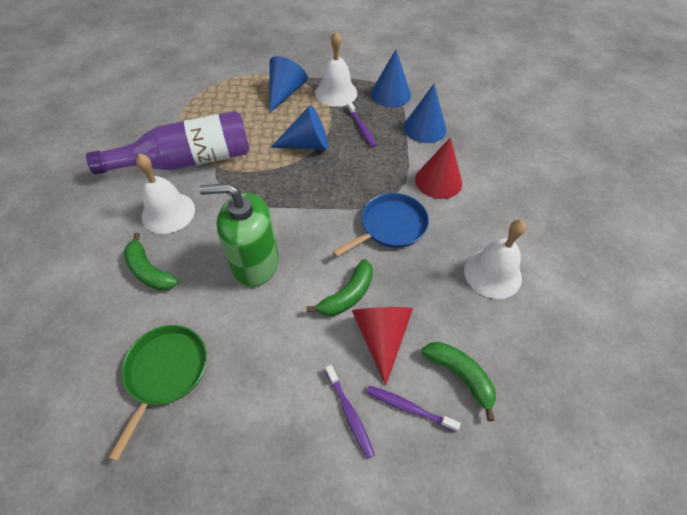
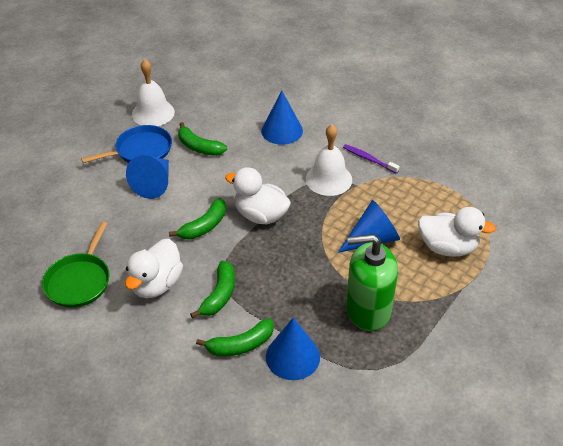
green banana: [124,233,178,291] [306,259,373,316] [421,342,496,421] = 3 -> [169,198,226,240] [178,122,227,156] [190,261,235,319] [196,318,274,357] = 4
purple bottle: [86,111,250,175] = 1 -> none = 0
purple toothbrush: [326,365,375,459] [347,102,376,147] [366,386,461,432] = 3 -> [343,144,400,174] = 1
red cone: [352,307,413,385] [415,137,462,199] = 2 -> none = 0
white bell: [136,154,195,234] [315,31,357,107] [464,220,526,299] = 3 -> [132,59,175,126] [306,124,352,196] = 2
white duck: none = 0 -> [125,239,183,298] [225,167,291,224] [418,207,496,257] = 3

